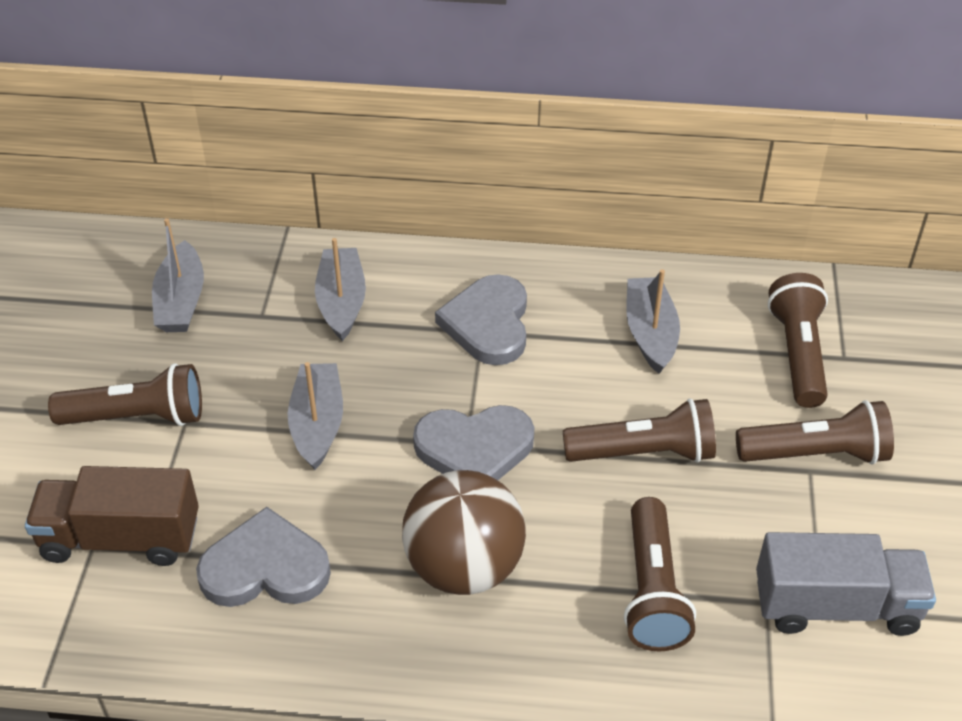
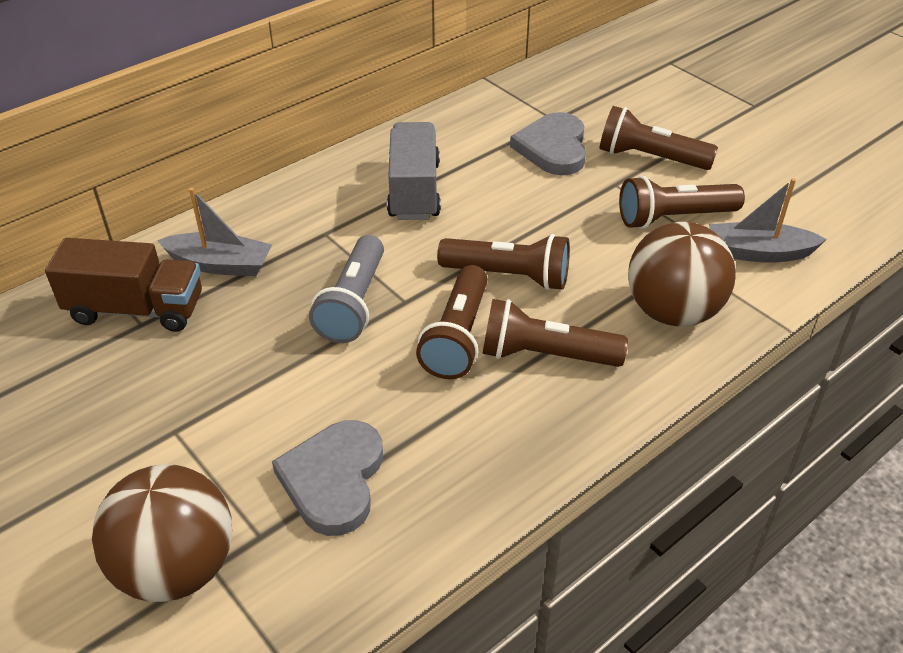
brown ball: [402,470,526,595] = 1 -> [92,464,232,602] [628,222,736,326] = 2
grey boat: [152,218,204,332] [288,362,343,470] [315,238,366,341] [626,269,680,374] = 4 -> [157,188,272,276] [709,178,827,263] = 2
grey flashlight: none = 0 -> [309,235,384,343] = 1
grey heart: [196,507,331,607] [413,405,534,480] [435,274,527,365] = 3 -> [272,420,383,536] [510,112,586,175] = 2

